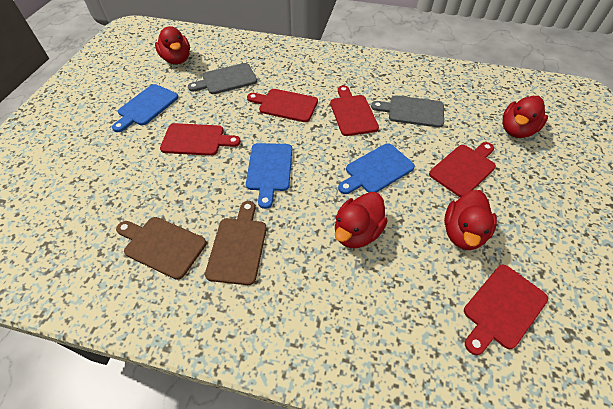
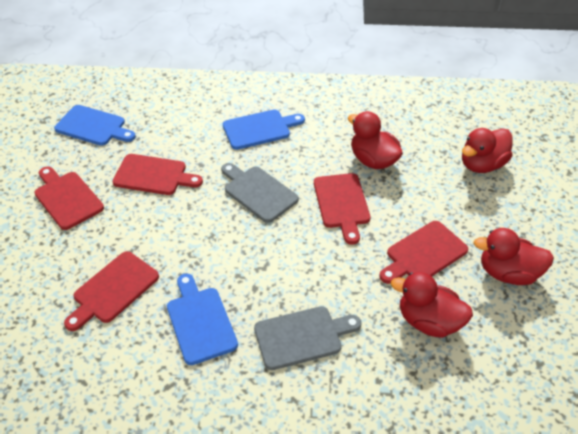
brown cutting board: [116,217,207,280] [205,201,267,285] = 2 -> none = 0

